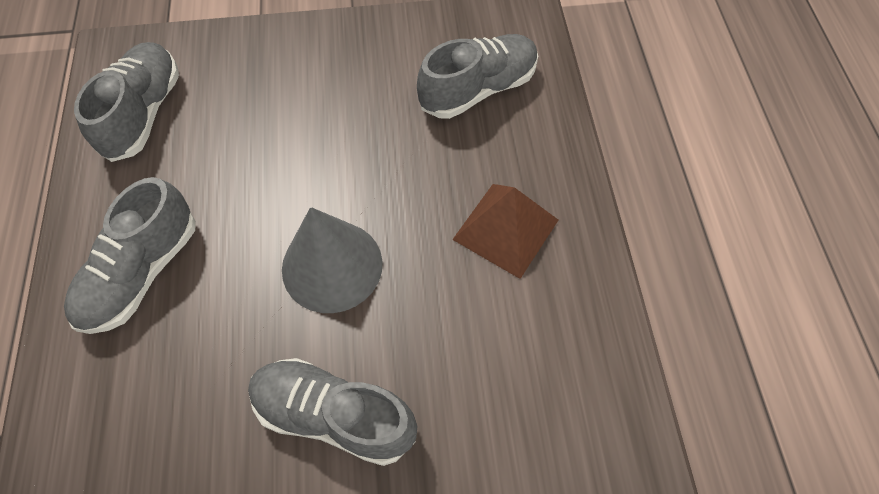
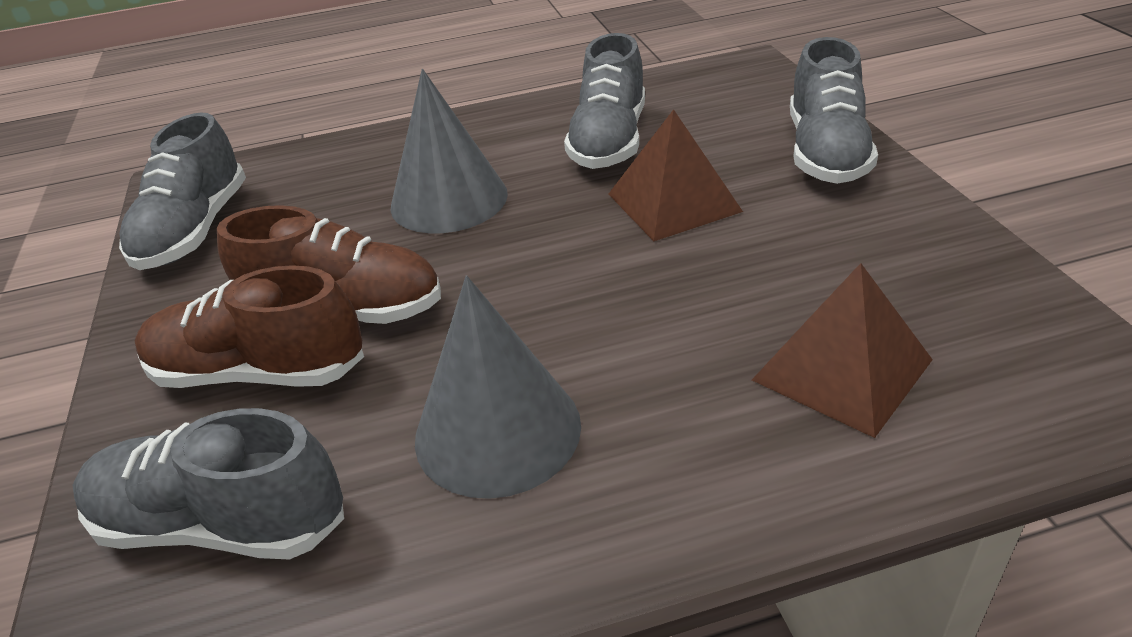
brown pyramid: [452,184,558,279] = 1 -> [609,109,743,241] [752,263,933,438] = 2
brown shoe: none = 0 -> [135,265,364,388] [217,205,441,324] = 2
grey cone: [282,207,383,313] = 1 -> [391,69,508,233] [415,275,581,499] = 2

